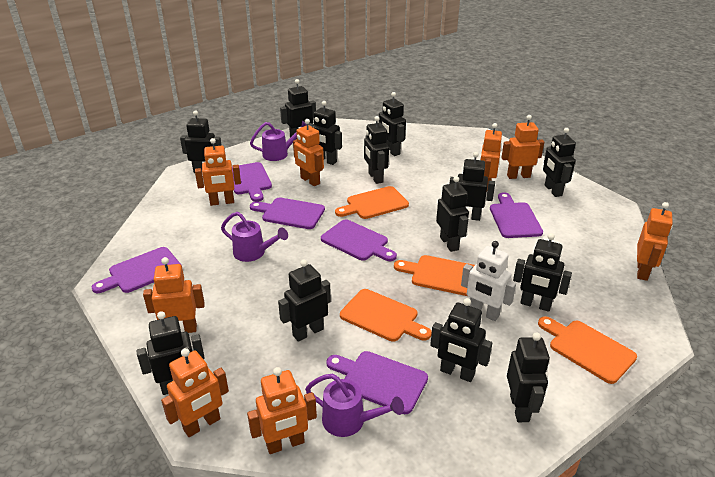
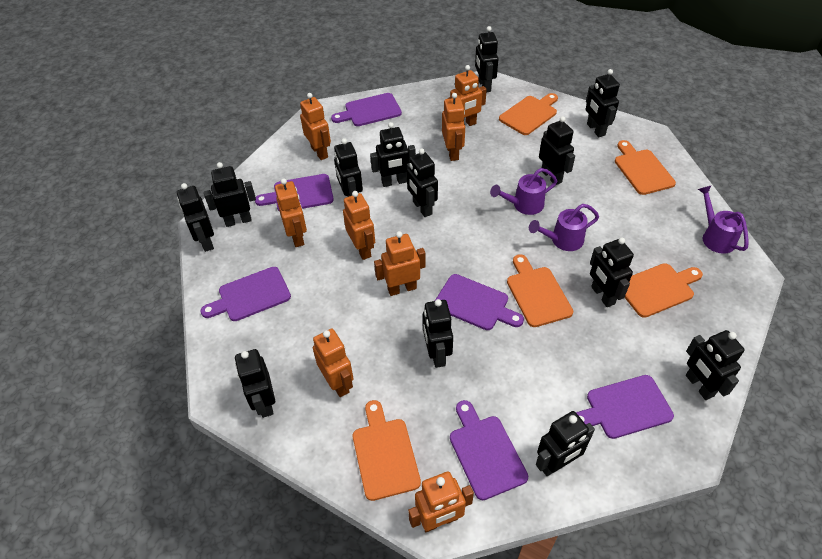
orange cutting board: [335,186,409,219] [340,289,432,342] [394,255,475,296] [538,316,637,384] = 4 -> [353,400,421,501] [499,93,558,135] [507,254,573,327] [615,140,676,195] [625,263,703,318] = 5
white robot: [461,241,516,321] = 1 -> none = 0

